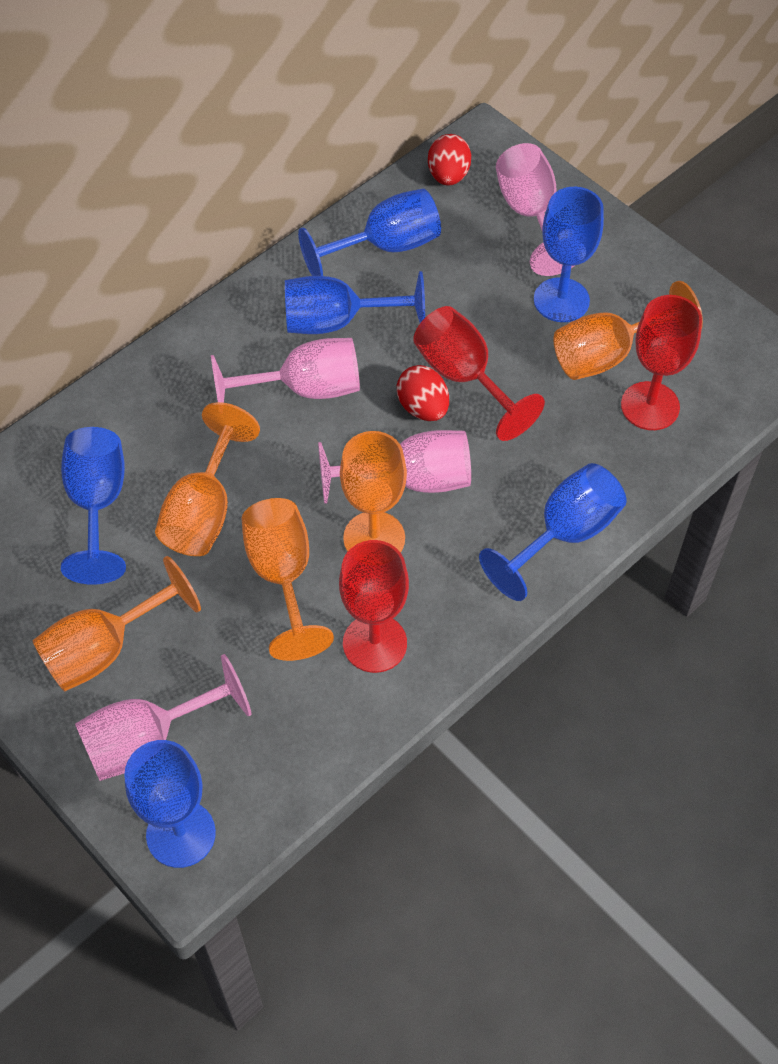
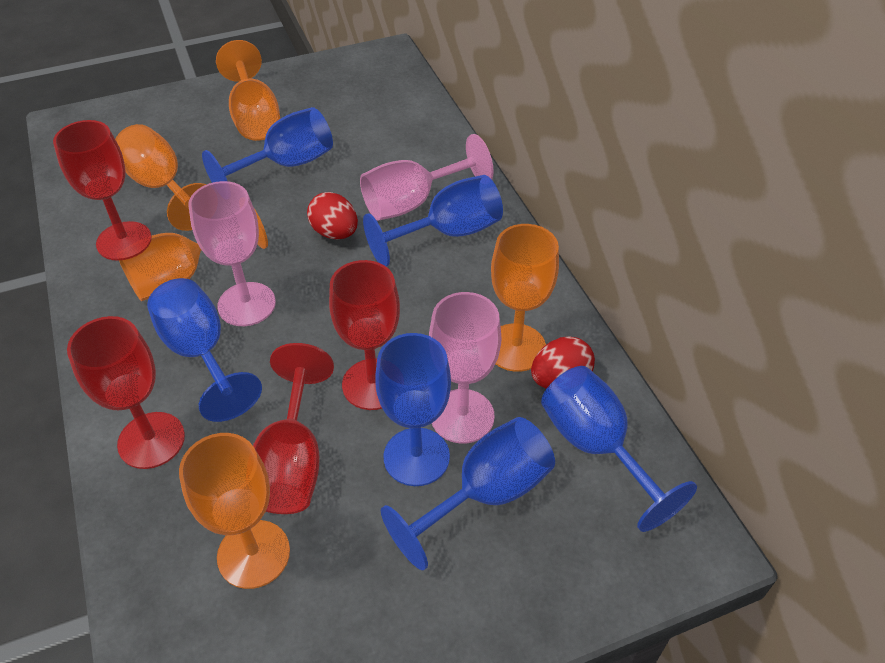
pink goblet: [75,654,252,781] [211,338,360,403] [318,430,471,504] [496,143,575,276] = 4 -> [189,181,276,326] [360,134,494,221] [429,292,502,444] = 3
red goblet: [339,540,409,673] [413,306,545,441] [621,295,702,430] = 3 -> [53,120,151,261] [67,316,185,469] [253,343,334,514] [329,260,400,410] = 4

